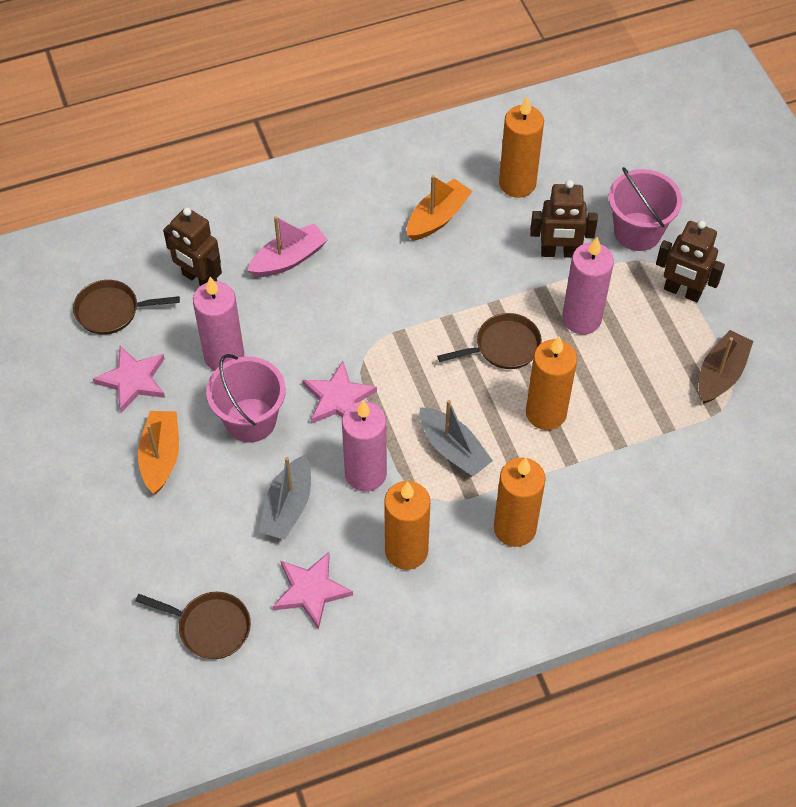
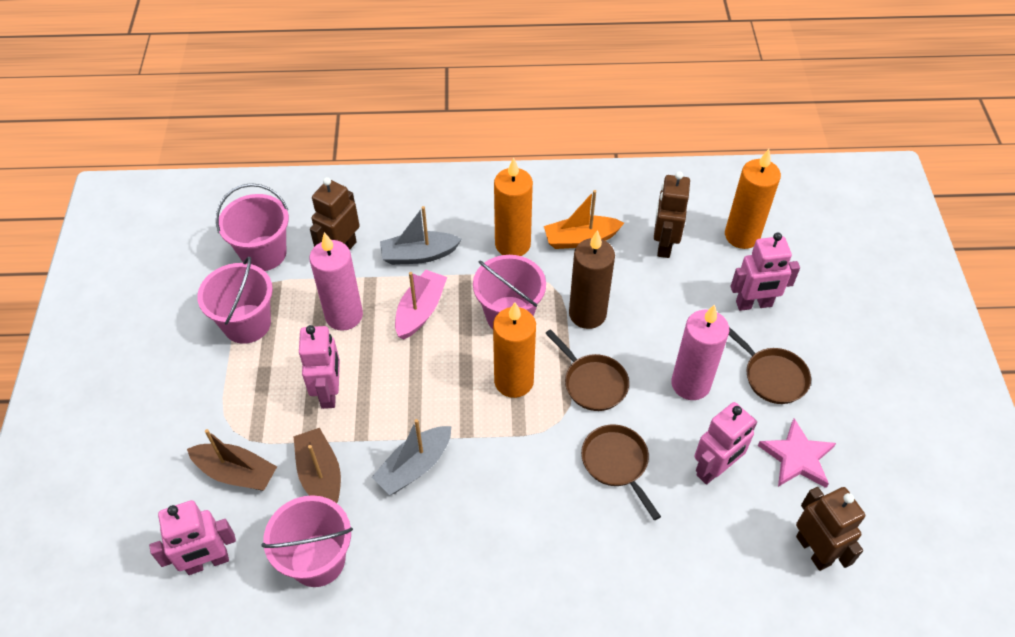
brown boat: [699,330,753,404] = 1 -> [187,429,277,491] [293,428,341,503] = 2
brown candle: none = 0 -> [569,230,615,329] = 1
orange boat: [138,411,179,494] [407,175,473,240] = 2 -> [544,190,624,249] = 1
orange candle: [384,481,430,570] [494,458,546,547] [499,97,544,198] [526,336,577,430] = 4 -> [493,302,536,398] [494,157,533,256] [725,149,781,249] = 3
pink bucket: [206,354,286,443] [609,167,682,251] = 2 -> [197,256,273,344] [216,183,289,271] [262,495,353,587] [473,255,546,329] = 4
pink candle: [193,277,244,371] [342,400,387,492] [562,237,614,334] = 3 -> [309,232,363,331] [671,304,729,400] = 2
pink robot: none = 0 -> [149,500,236,575] [299,325,340,409] [694,402,757,484] [731,232,800,311] = 4
pink star: [92,346,165,413] [273,552,353,630] [303,361,377,424] = 3 -> [758,418,836,488] = 1

